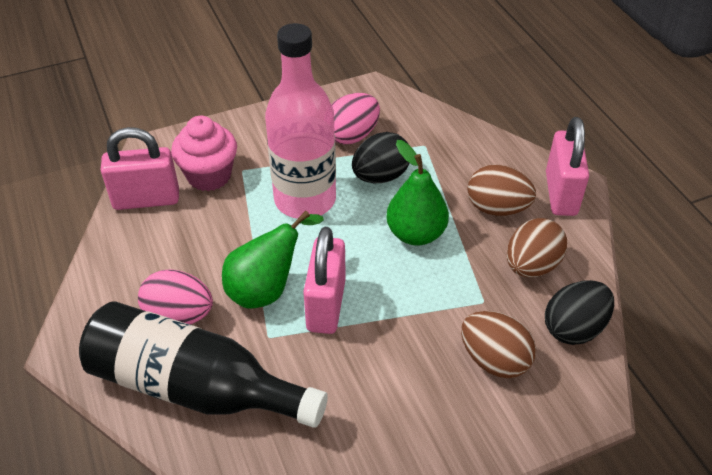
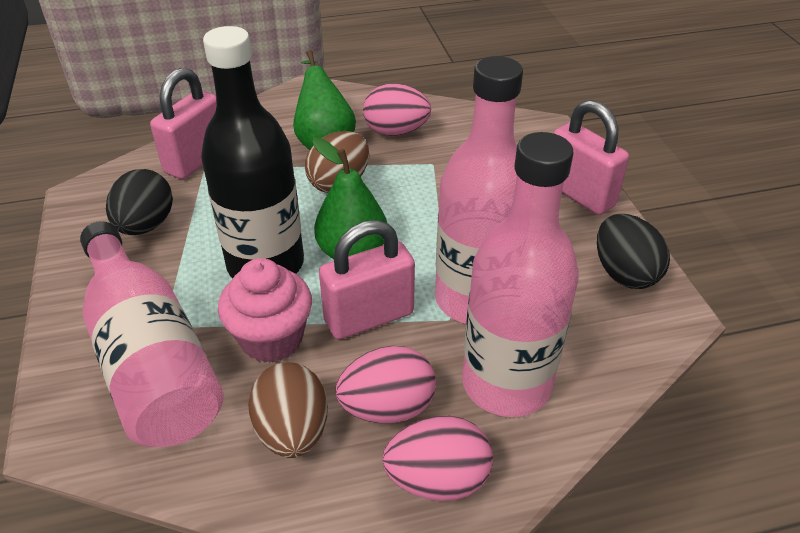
brown egg: [461,311,536,378] [467,165,536,216] [507,218,567,277] = 3 -> [248,362,328,458] [305,131,369,193] = 2
pink bottle: [265,23,336,219] = 1 -> [80,221,224,447] [435,56,523,324] [462,132,579,417] = 3
pink egg: [138,269,213,325] [331,93,380,144] = 2 -> [335,346,436,423] [363,84,431,136] [382,416,493,501] = 3

